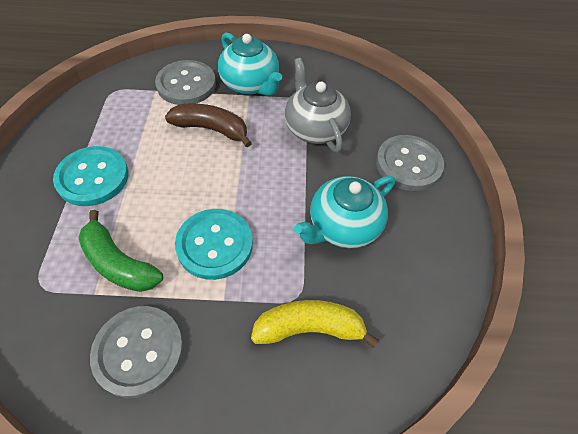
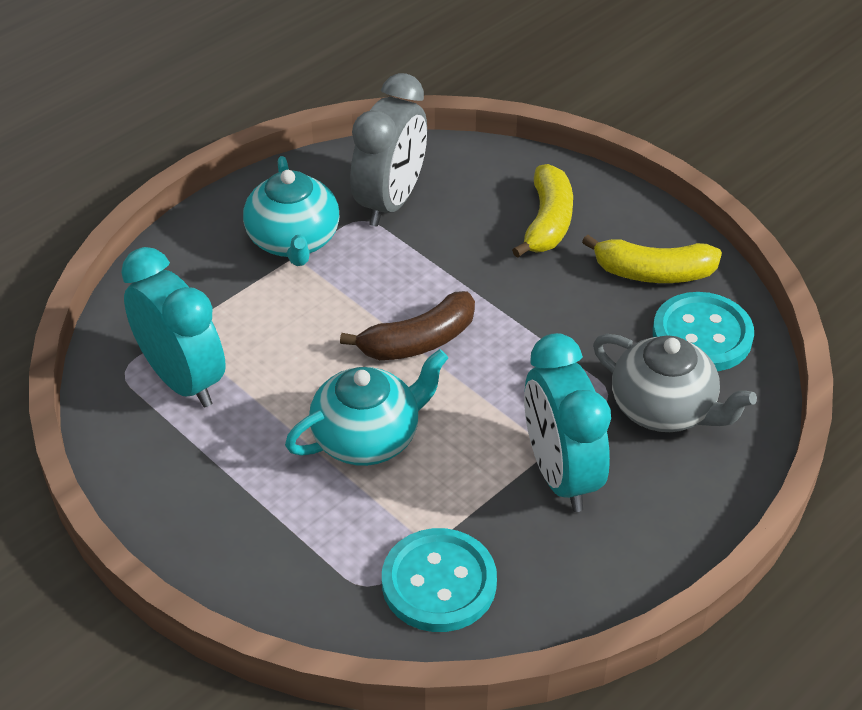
green banana: [79,210,163,292] = 1 -> none = 0
grey button: [90,306,184,398] [155,60,216,105] [376,135,444,191] = 3 -> none = 0
grey clock: none = 0 -> [350,73,427,227] = 1
turquoise clock: none = 0 -> [121,247,226,407] [524,333,611,512] = 2
yellow banana: [251,300,379,348] = 1 -> [512,164,573,258] [582,235,722,283] = 2

